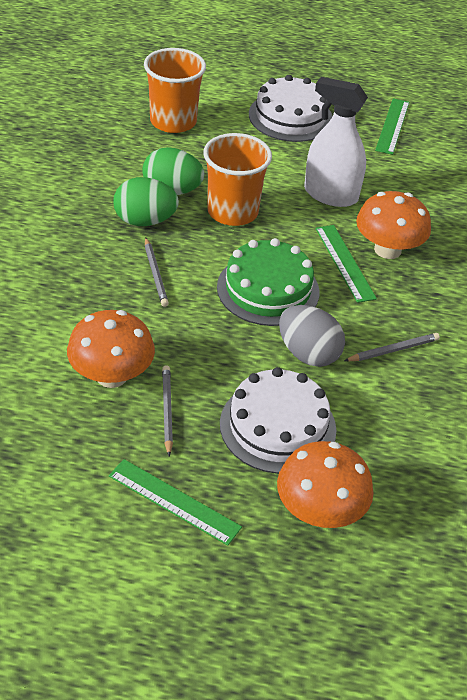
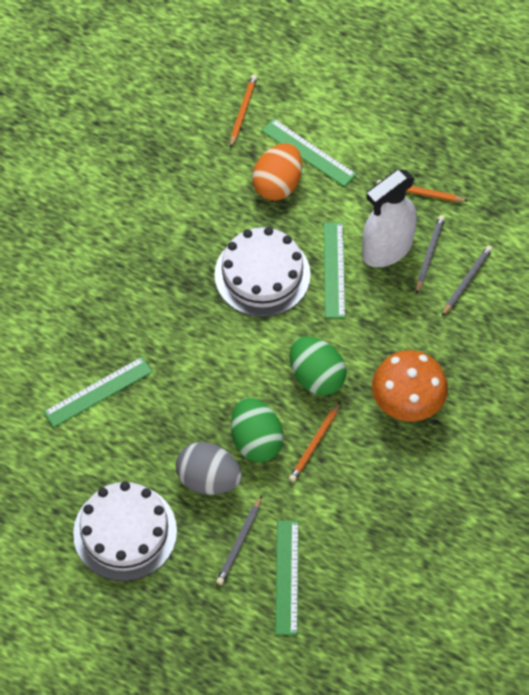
green cake: [217,238,320,326] = 1 -> none = 0
green ruler: [109,459,242,546] [315,225,377,303] [375,98,409,155] = 3 -> [44,357,152,427] [262,119,357,187] [275,521,299,635] [324,222,345,318] = 4
orange cup: [144,48,206,133] [203,133,272,226] = 2 -> none = 0
orange egg: none = 0 -> [252,143,302,201] = 1
orange mushroom: [67,310,155,388] [277,441,374,528] [356,191,431,259] = 3 -> [372,350,448,422] = 1
orange pencil: none = 0 -> [230,74,257,148] [289,401,341,482] [377,179,468,202] = 3

